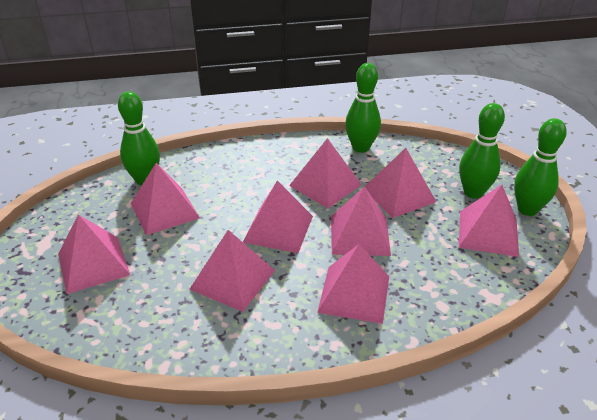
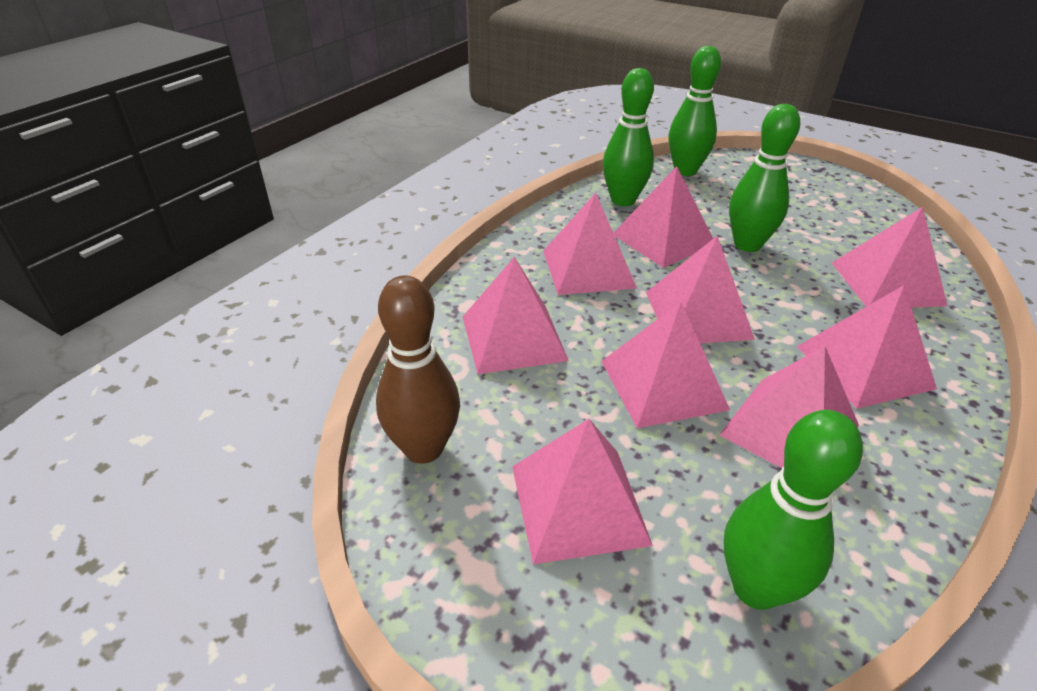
brown bowling pin: none = 0 -> [376,275,460,464] = 1

